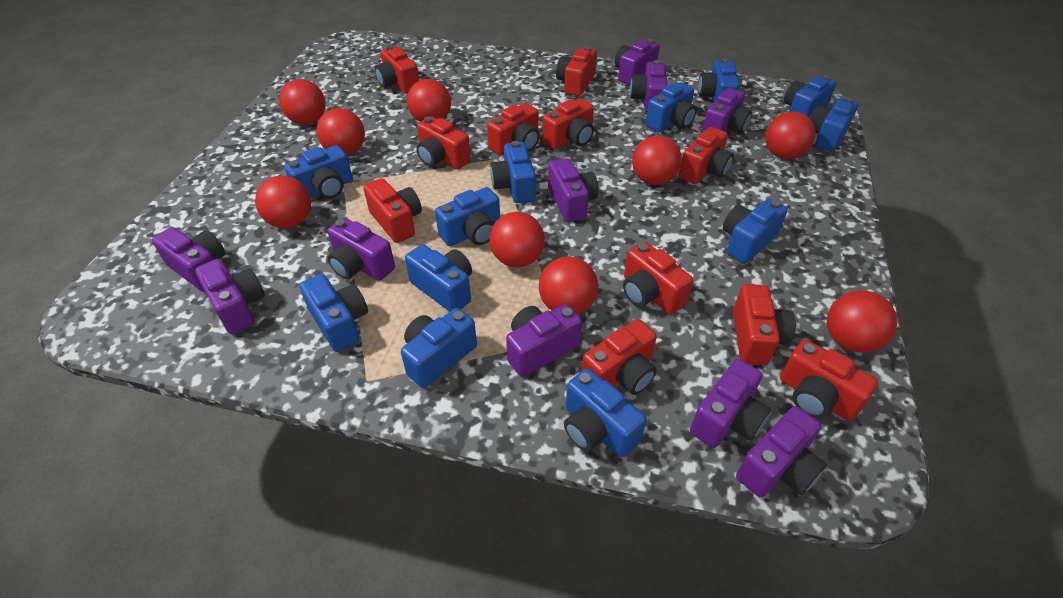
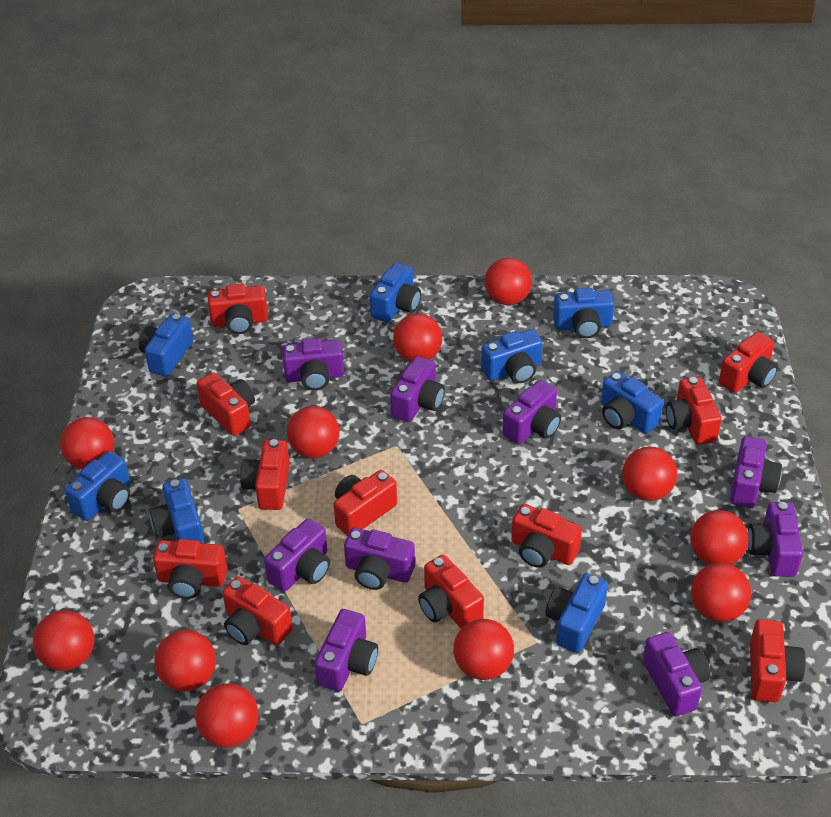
blue camera: [285,145,353,199] [299,274,368,352] [401,308,477,388] [405,244,472,312] [435,187,500,246] [490,141,536,203] [564,368,647,457] [645,82,697,132] [698,58,740,103] [723,199,788,263] [784,75,837,117] [809,97,858,152] = 12 -> [65,451,130,521] [139,313,193,377] [149,478,204,543] [370,263,421,323] [481,329,543,383] [545,573,608,653] [553,288,614,338] [601,371,663,434] = 8
purple camera: [152,227,226,292] [195,259,265,334] [327,218,395,281] [506,304,582,377] [548,158,599,222] [615,39,660,85] [630,60,668,111] [690,359,771,448] [702,88,752,134] [736,406,827,498] = 10 -> [264,518,330,592] [282,338,344,390] [315,609,378,691] [344,528,415,590] [390,356,445,422] [502,380,561,445] [643,632,710,716] [730,436,782,508] [748,502,803,577] = 9
red ball: [255,176,311,228] [279,79,326,125] [317,108,365,155] [407,79,451,122] [489,212,545,267] [539,257,598,314] [632,135,682,185] [765,111,815,159] [827,290,897,353] = 9 -> [33,610,94,671] [60,417,114,469] [154,630,216,692] [195,683,258,748] [287,406,340,458] [393,314,442,362] [454,619,514,680] [485,258,532,305] [622,447,677,501] [690,510,749,565] [691,563,751,622] = 11

